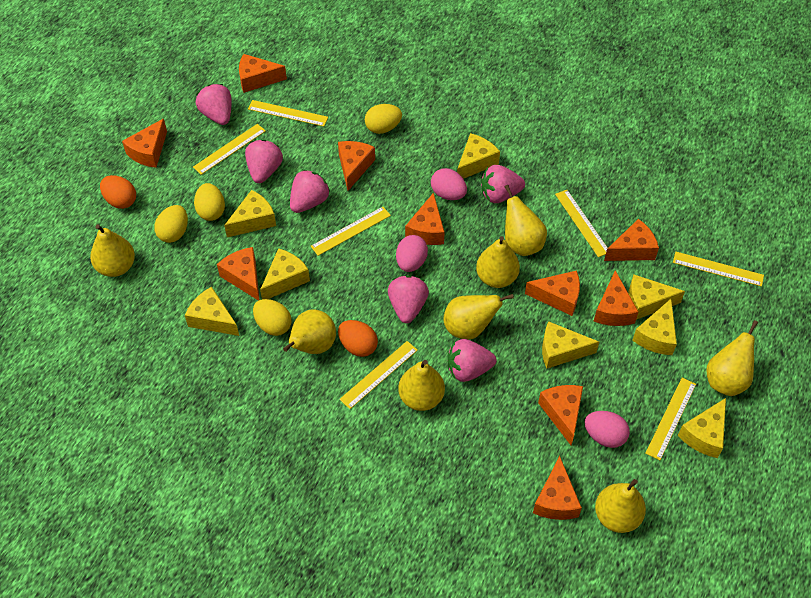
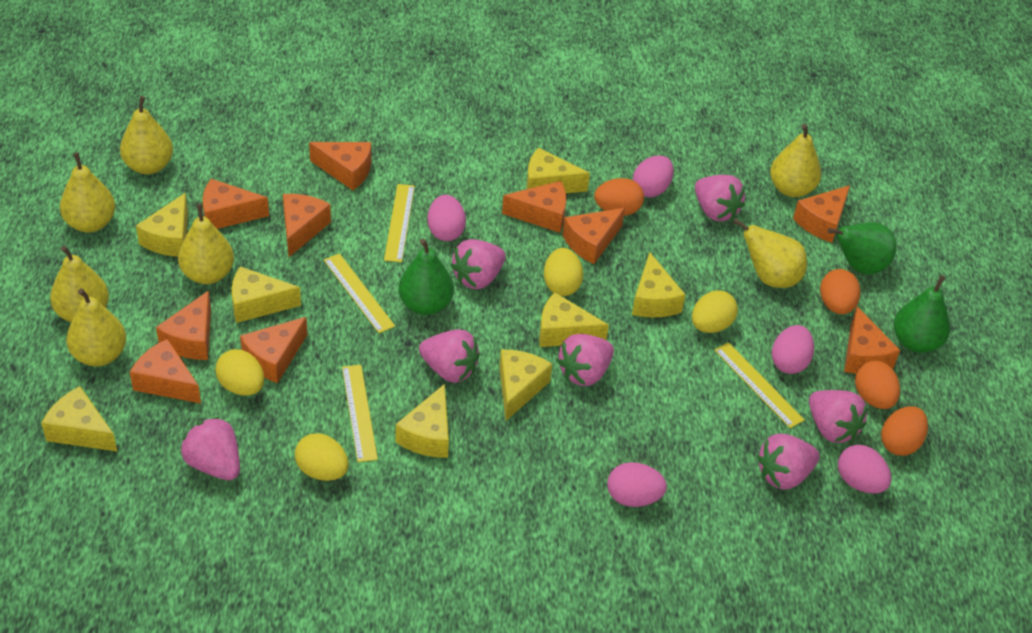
green pear: none = 0 -> [398,239,454,315] [828,222,896,274] [894,275,950,353] = 3
orange egg: [100,175,136,209] [338,320,378,357] = 2 -> [594,178,644,216] [820,269,860,314] [855,361,900,409] [881,406,928,456] = 4
pink egg: [396,235,428,272] [431,168,467,200] [584,411,630,448] = 3 -> [427,195,466,241] [607,462,667,507] [633,155,674,197] [772,325,814,374] [838,445,891,494] = 5
pink strawberry: [196,84,232,125] [245,140,283,183] [290,170,330,213] [388,276,429,323] [448,339,496,382] [481,165,525,203] = 6 -> [181,417,240,480] [419,329,480,383] [451,239,506,289] [557,334,614,386] [695,175,745,222] [757,434,819,490] [809,390,867,443] = 7
yellow pear: [90,224,135,277] [283,309,336,354] [398,360,445,411] [444,294,514,339] [476,236,520,288] [504,185,547,256] [595,479,646,533] [706,320,758,396] = 8 -> [50,246,109,322] [60,152,115,232] [66,289,126,366] [120,96,173,174] [178,204,234,284] [733,218,807,288] [770,124,821,197] = 7
yellow ruler: [193,124,266,175] [248,100,328,127] [310,207,391,256] [339,341,418,409] [555,190,608,257] [645,378,696,460] [673,252,764,287] = 7 -> [324,253,395,333] [342,365,378,462] [384,184,415,262] [714,342,804,428] = 4

